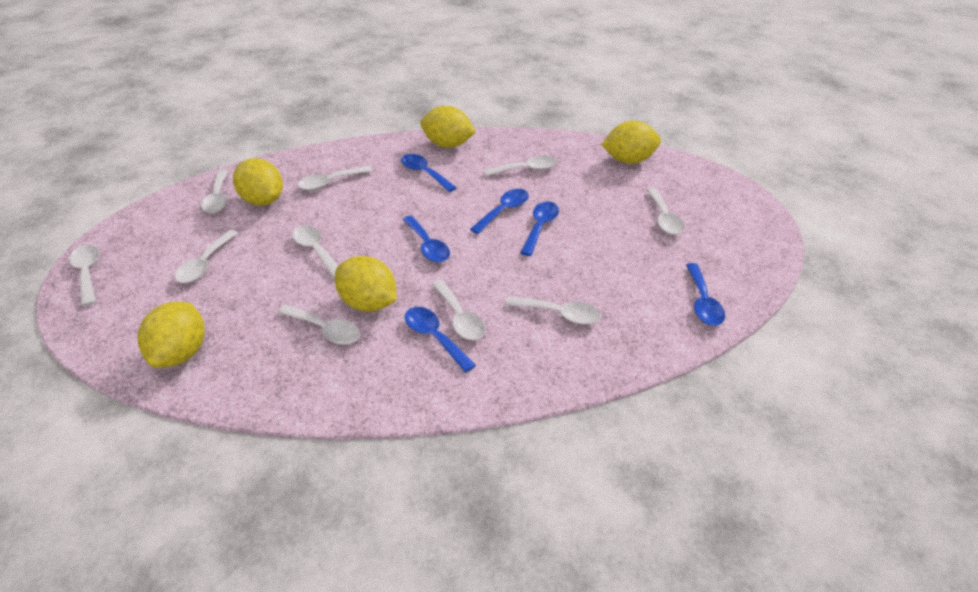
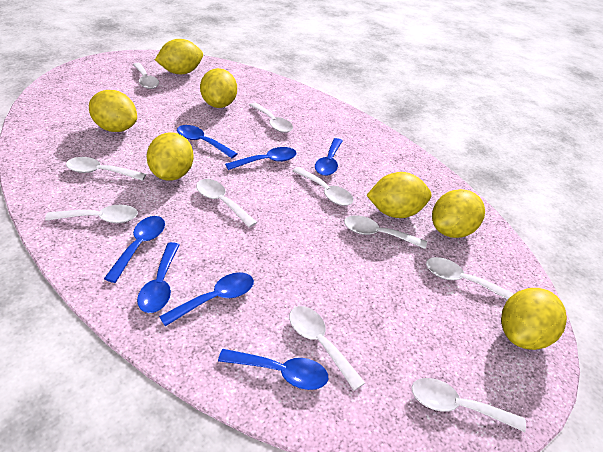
blue spoon: [401,154,457,192] [402,216,450,262] [405,307,476,373] [470,189,529,234] [520,201,559,256] [686,263,725,326] = 6 -> [104,216,165,283] [137,242,180,313] [159,272,254,326] [177,125,237,158] [218,349,328,390] [225,147,297,170] [315,138,342,176] = 7
yellow lemon: [138,302,205,368] [233,158,283,206] [335,256,397,312] [421,106,476,148] [601,121,661,164] = 5 -> [89,90,137,132] [147,132,194,181] [155,39,203,74] [200,68,237,108] [366,172,432,218] [432,189,485,238] [501,288,567,350] = 7

